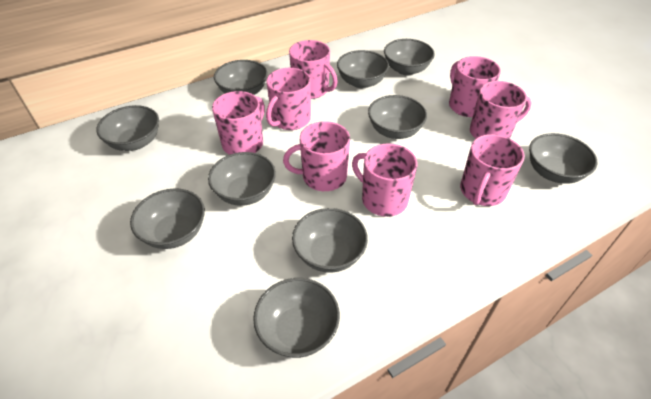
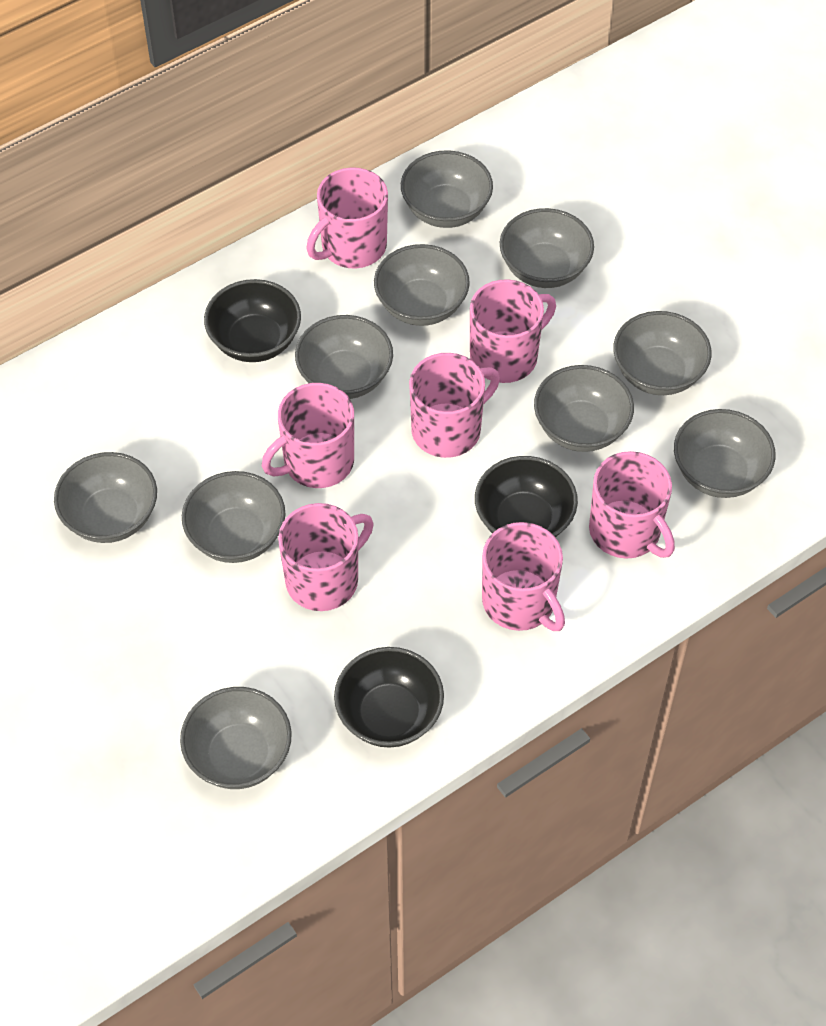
black bowl: none = 0 -> [204,279,301,362] [334,647,444,748] [475,456,578,538] = 3
pink mug: [212,91,265,155] [266,68,311,130] [283,121,350,191] [289,40,338,99] [352,143,417,217] [449,56,501,117] [460,134,525,206] [470,81,532,139] = 8 -> [262,383,354,488] [278,503,373,611] [307,167,388,269] [409,353,500,458] [470,279,556,383] [482,522,565,631] [589,451,675,559] = 7

